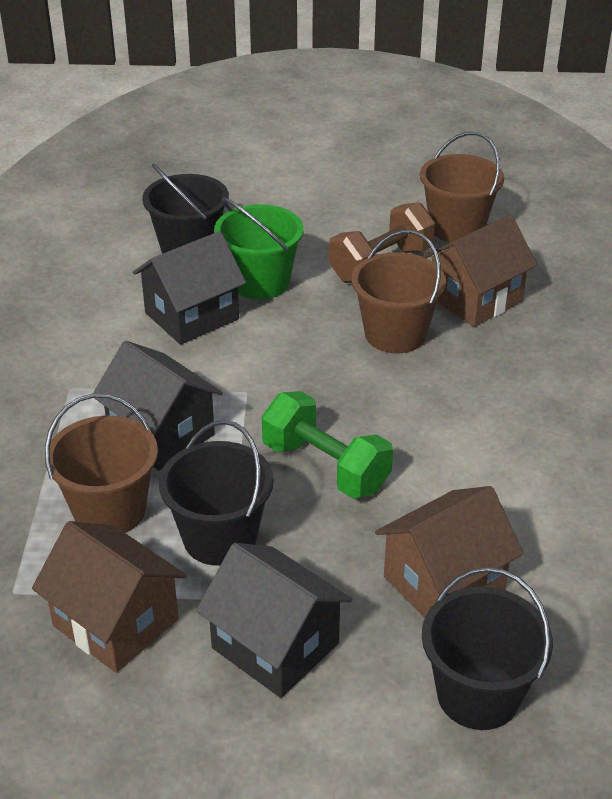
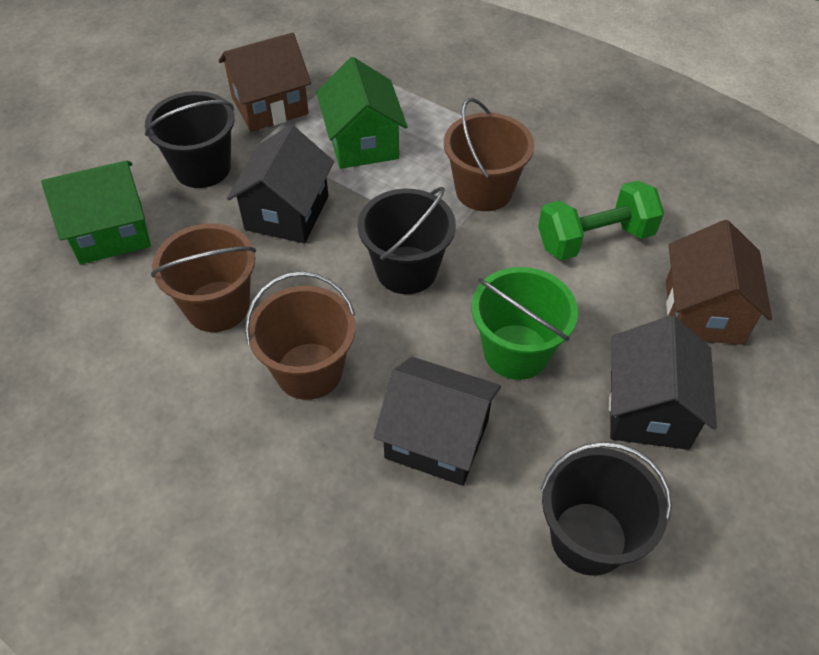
brown dumbbell: [329,202,435,283] = 1 -> none = 0
brown house: [32,521,187,673] [375,486,524,618] [423,215,538,327] = 3 -> [218,32,311,132] [666,220,772,345] = 2
green house: none = 0 -> [41,160,151,264] [316,57,407,169] = 2

